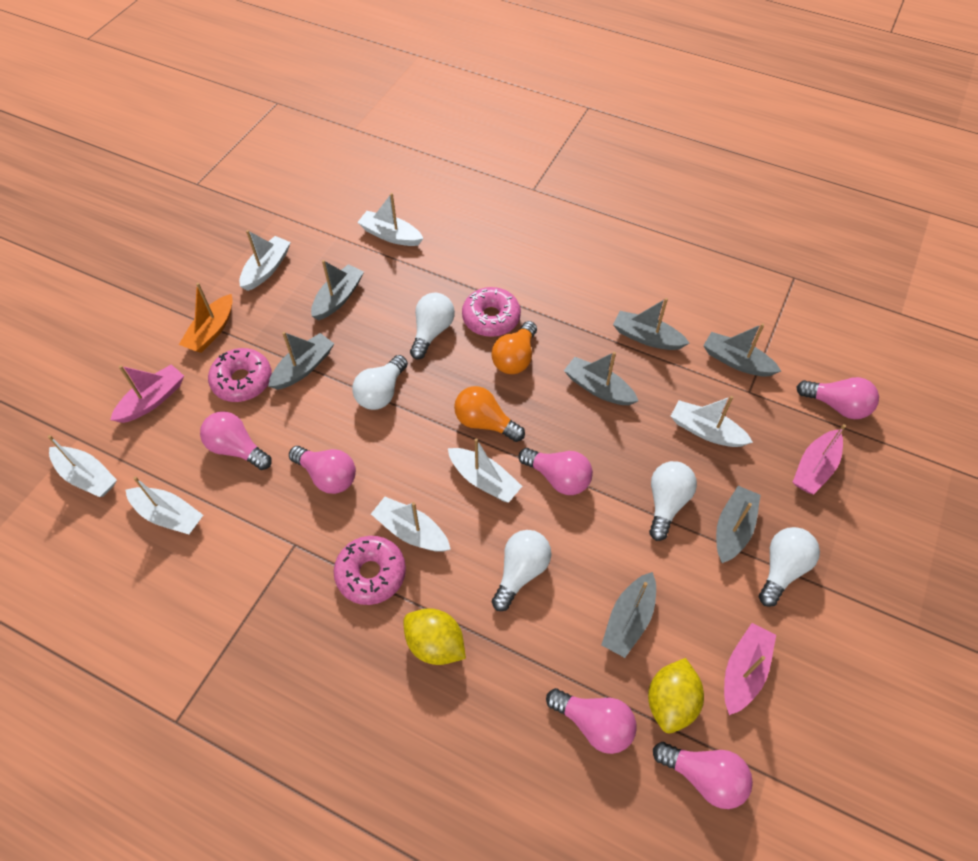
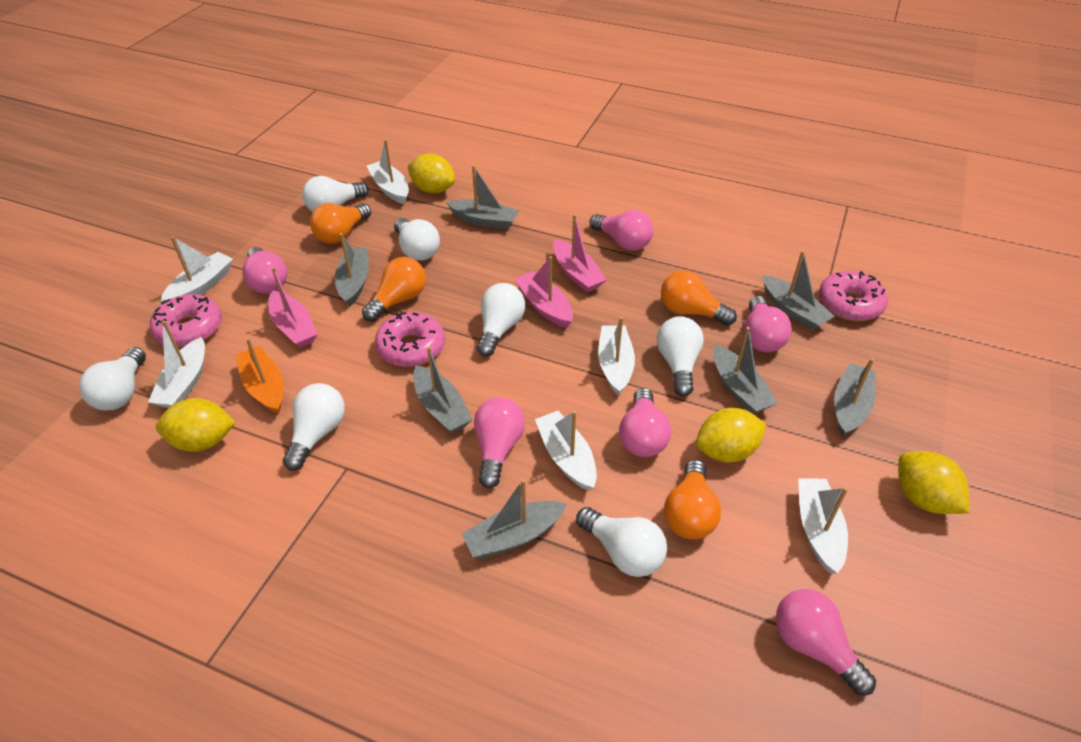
orange light bulb: [454,386,525,442] [492,321,537,374] = 2 -> [310,203,371,244] [362,257,426,322] [661,270,737,326] [664,460,721,540] = 4
white boat: [48,435,117,497] [125,476,203,534] [239,230,291,291] [357,193,424,246] [371,497,451,552] [448,438,522,503] [671,396,753,447] = 7 -> [148,320,205,408] [161,236,233,302] [367,139,409,205] [535,410,597,491] [598,317,635,395] [798,478,848,574] = 6
white light bulb: [352,355,408,410] [410,292,455,360] [492,530,551,611] [649,461,697,541] [759,527,820,607] = 5 -> [79,347,146,411] [283,383,345,471] [302,176,369,212] [394,218,440,260] [477,283,525,357] [576,507,667,577] [657,316,704,397] = 7
yellow lemon: [403,608,466,665] [648,658,704,733] = 2 -> [156,398,236,452] [407,153,456,194] [696,408,767,463] [898,451,970,514] = 4

